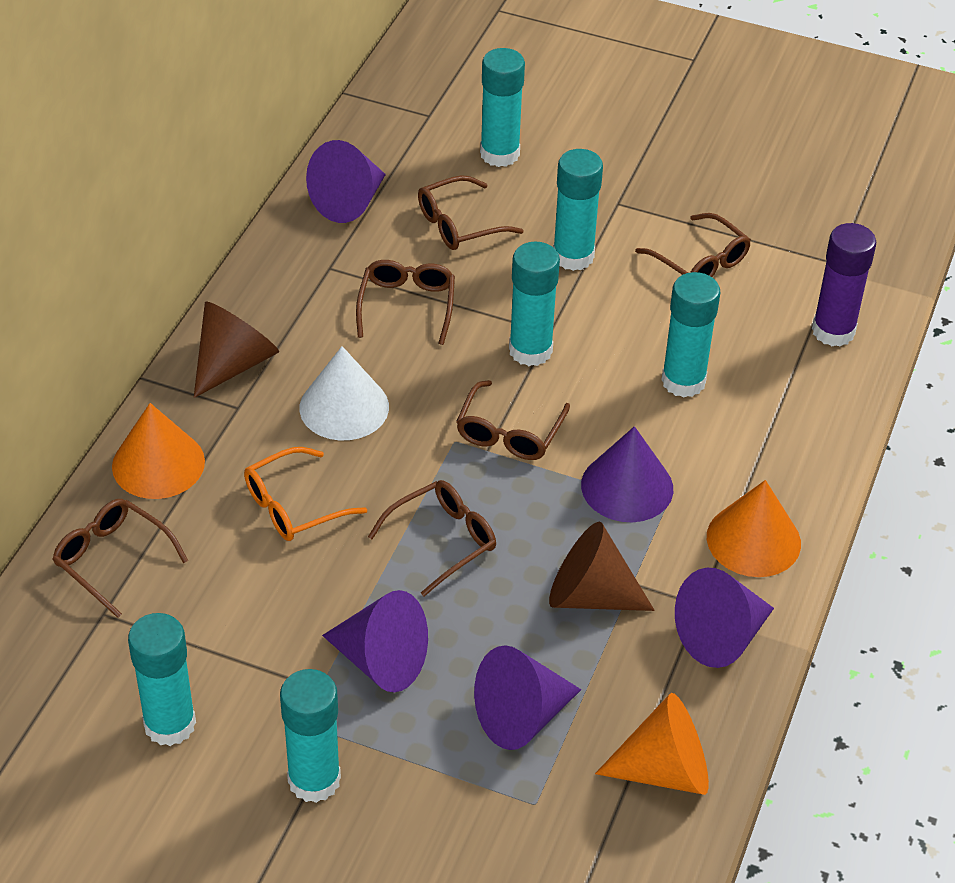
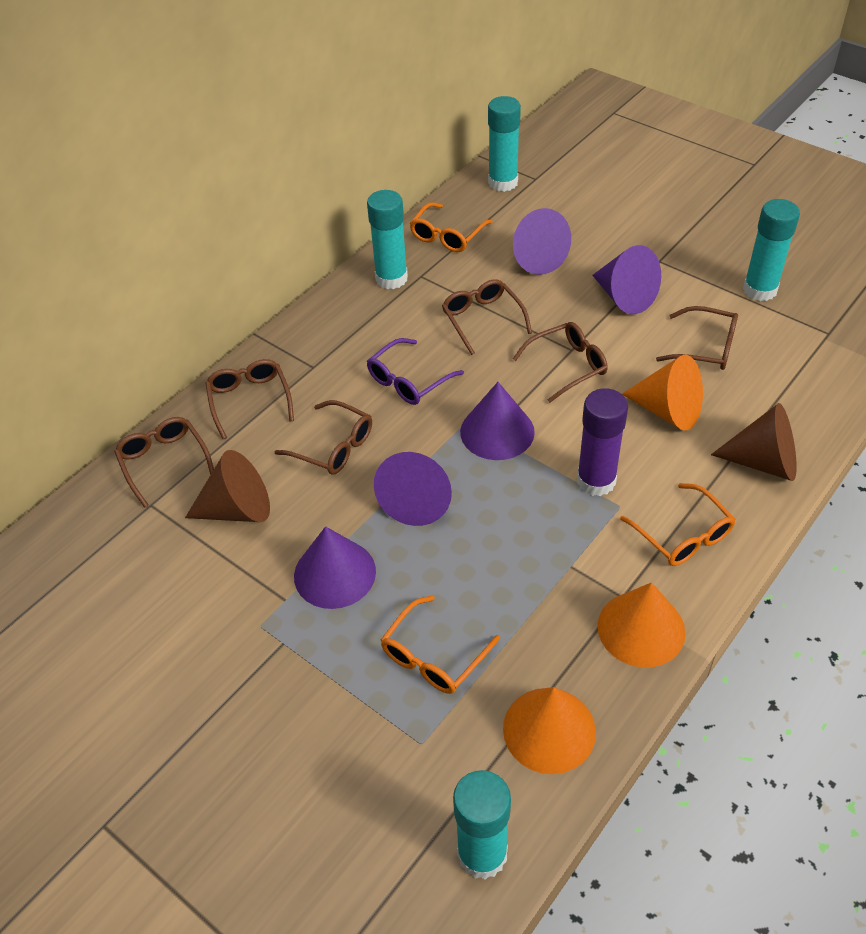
orange glasses: [244,447,367,541] = 1 -> [381,595,500,694] [409,202,493,252] [620,483,736,566] = 3
purple glasses: none = 0 -> [367,338,464,405] = 1
turquoise glue stick: [128,613,196,746] [280,669,341,803] [480,48,525,167] [509,241,560,366] [553,149,603,271] [661,272,720,397] = 6 -> [367,190,408,289] [453,770,511,880] [488,96,521,192] [743,199,800,301] = 4
white cone: [299,346,389,440] = 1 -> none = 0

